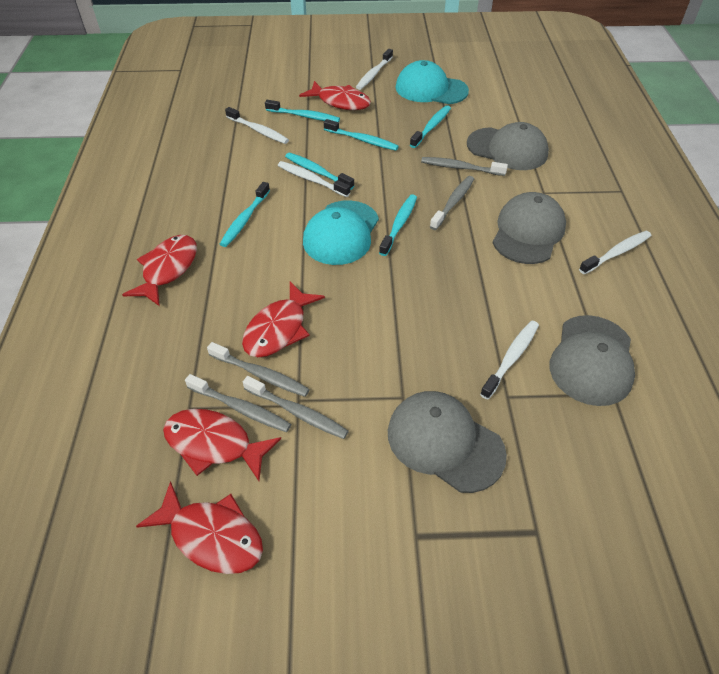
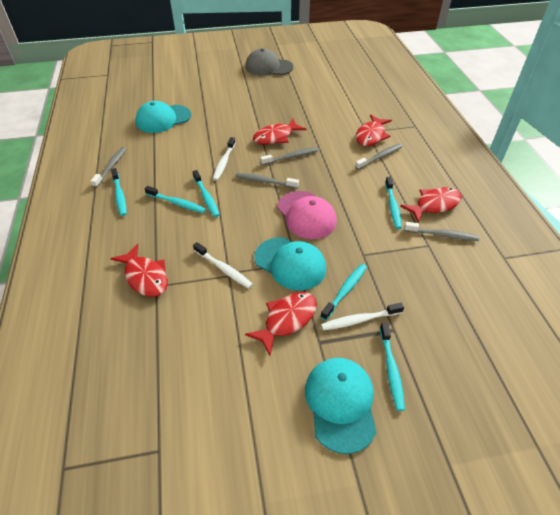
grey cap: [388,391,507,493] [467,122,549,170] [493,192,566,264] [550,315,635,406] = 4 -> [245,48,293,75] = 1
pink cap: none = 0 -> [277,191,337,239] = 1
turquoise cap: [303,200,379,265] [396,60,469,104] = 2 -> [135,101,191,133] [255,237,326,290] [305,358,377,454] = 3
white toothbrush: [225,107,289,144] [278,161,351,197] [356,49,393,90] [480,321,539,399] [579,231,651,274] = 5 -> [193,242,253,288] [213,137,235,181] [321,303,404,330] = 3

